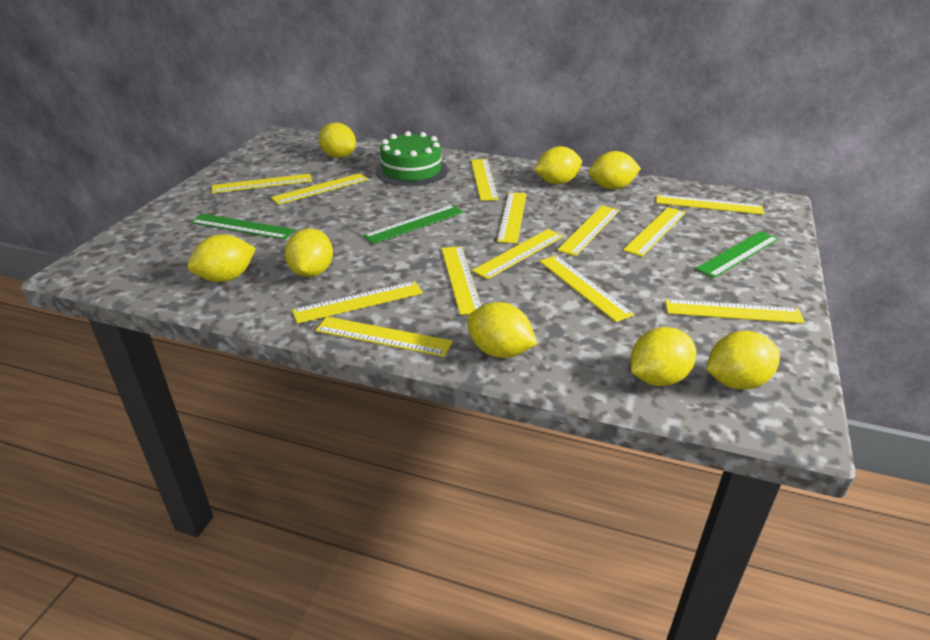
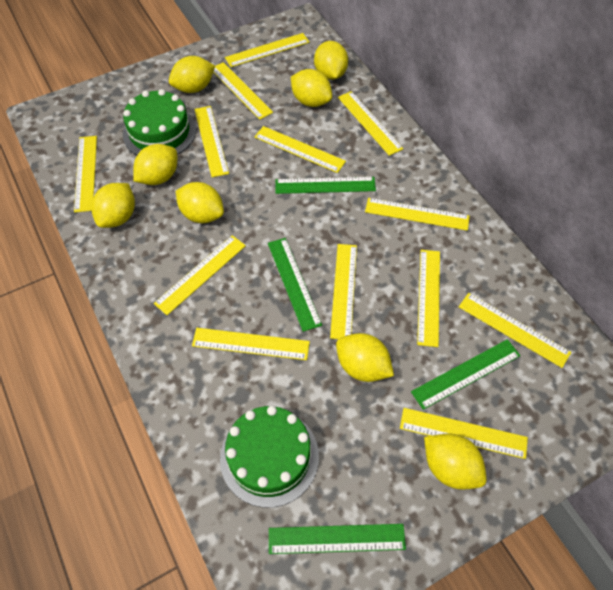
green cake: [375,131,448,186] = 1 -> [123,89,196,155] [220,406,319,508] = 2
green ruler: [191,214,295,240] [363,205,464,244] [695,231,779,278] = 3 -> [268,238,322,332] [269,524,406,554] [275,177,376,194] [411,339,520,410] = 4

